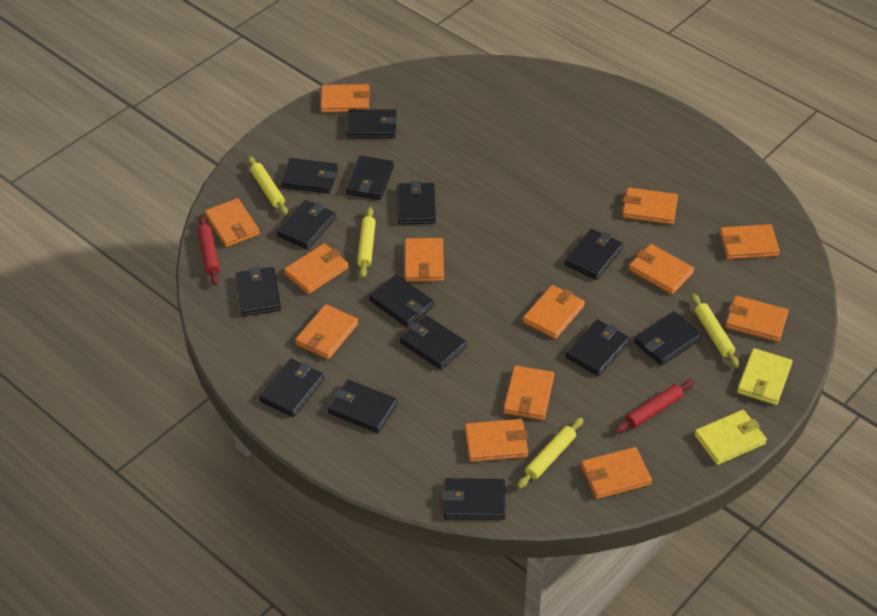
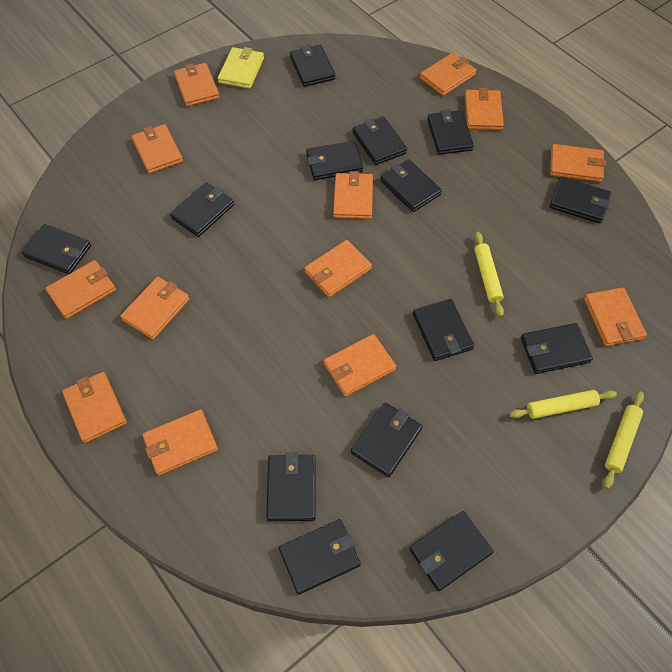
red rolling pin: [198,216,220,285] [614,380,694,433] = 2 -> none = 0
yellow rolling pin: [248,156,288,215] [357,207,376,278] [517,418,583,489] [691,294,739,368] = 4 -> [474,232,504,317] [509,390,617,419] [603,391,644,489] = 3
yellow wallet: [694,410,767,465] [737,348,792,405] = 2 -> [218,47,264,89] = 1

